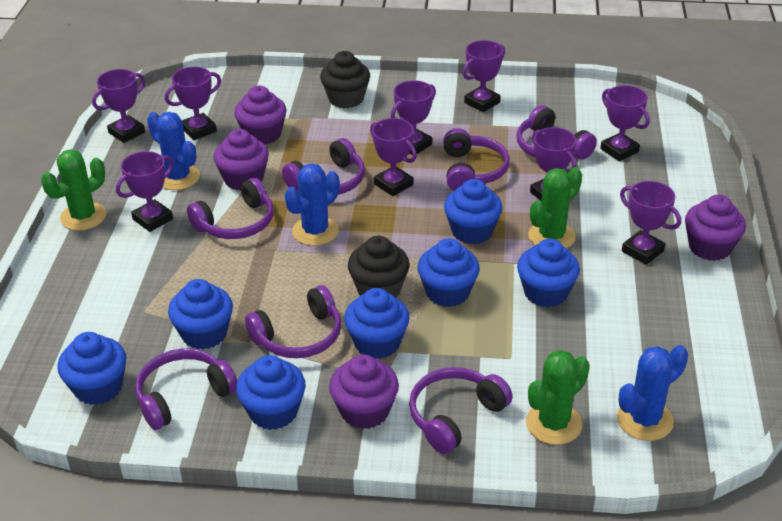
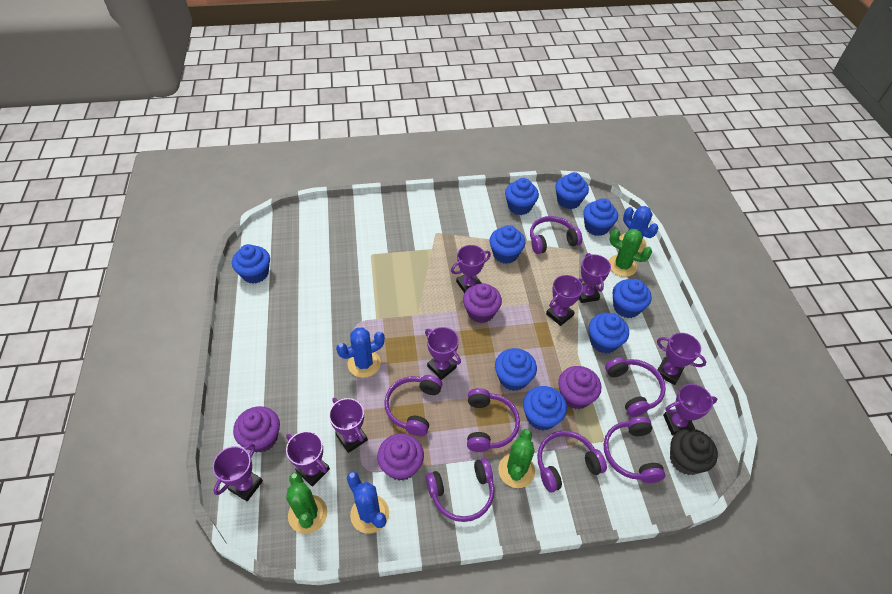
black cupcake: [320,51,370,108] [348,236,410,298] = 2 -> [670,429,718,475] = 1
blue cupcake: [57,332,126,405] [168,279,233,349] [236,355,306,430] [344,288,409,359] [418,238,480,307] [444,179,503,244] [517,239,580,307] = 7 -> [232,244,270,284] [489,225,525,264] [495,348,537,391] [505,178,539,215] [523,386,567,431] [555,172,589,209] [583,198,618,236] [589,313,629,353] [613,279,651,318] = 9

